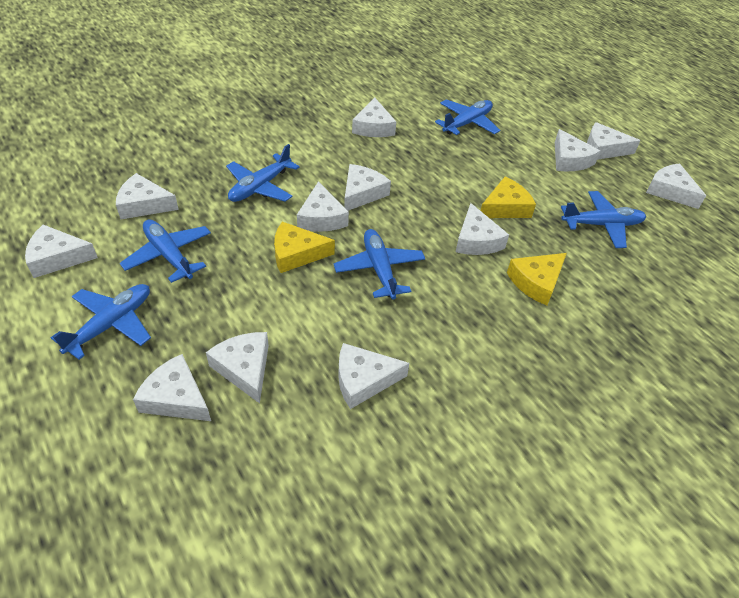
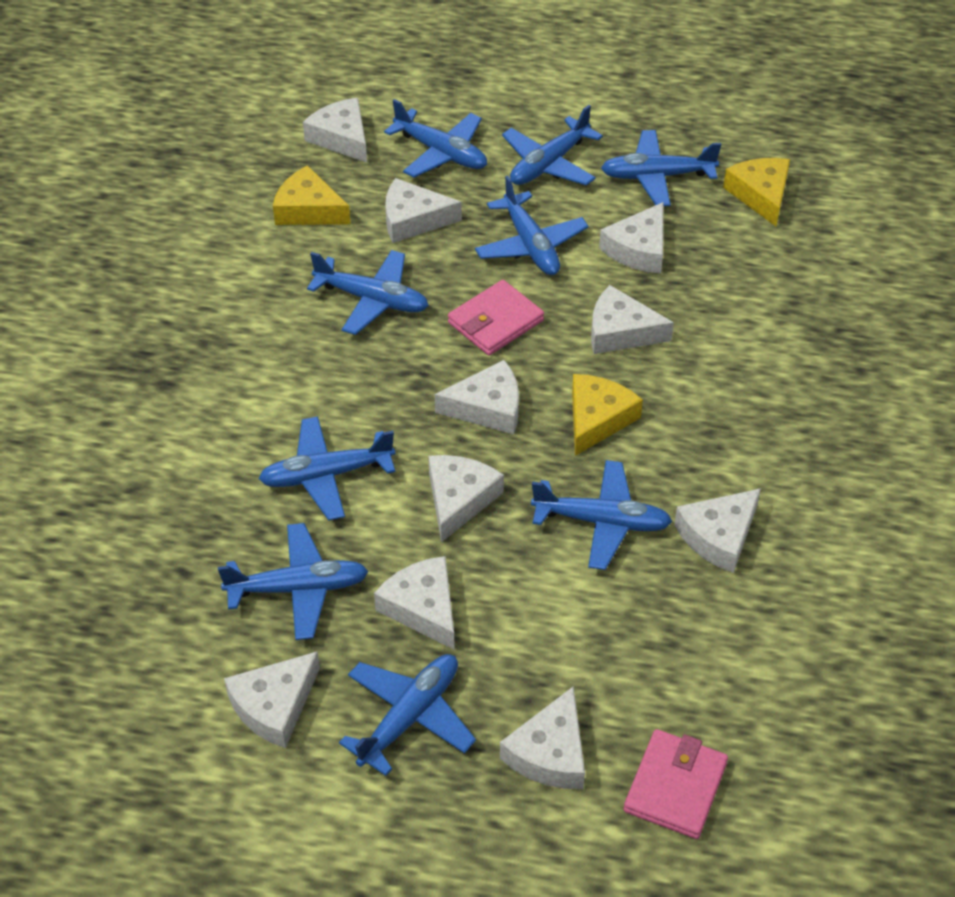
blue plane: [51,284,151,360] [120,220,211,283] [226,144,300,202] [334,229,425,300] [435,100,500,135] [561,191,646,248] = 6 -> [218,523,369,640] [259,416,395,521] [307,250,429,335] [339,654,476,776] [384,99,487,178] [475,176,589,275] [502,105,603,186] [531,460,673,570] [601,130,722,206] = 9
pink wallet: none = 0 -> [448,280,544,356] [624,729,728,839] = 2
white cheese: [25,225,98,278] [116,173,179,220] [133,354,211,421] [206,332,269,404] [297,181,349,232] [338,343,409,409] [344,164,391,211] [352,98,396,137] [456,203,509,255] [555,129,600,171] [587,122,641,160] [646,163,706,209] = 12 -> [224,651,320,748] [303,98,367,162] [374,556,455,650] [385,178,462,243] [429,455,504,542] [435,360,519,434] [500,687,585,789] [591,285,674,354] [599,202,663,273] [674,488,761,573] = 10

